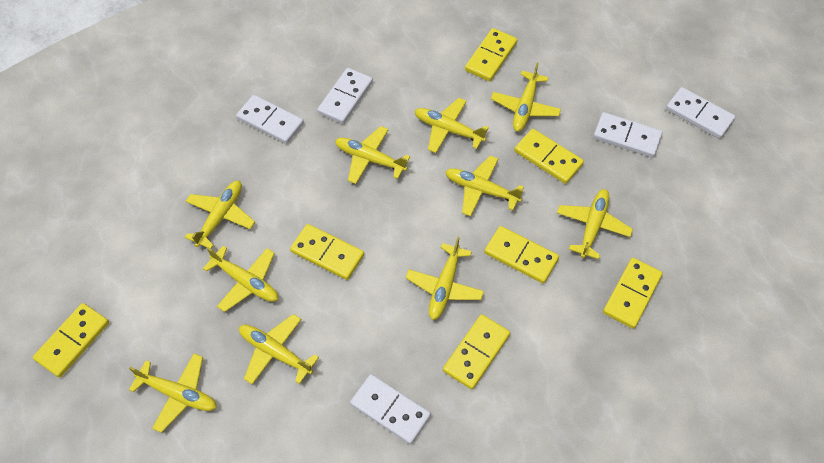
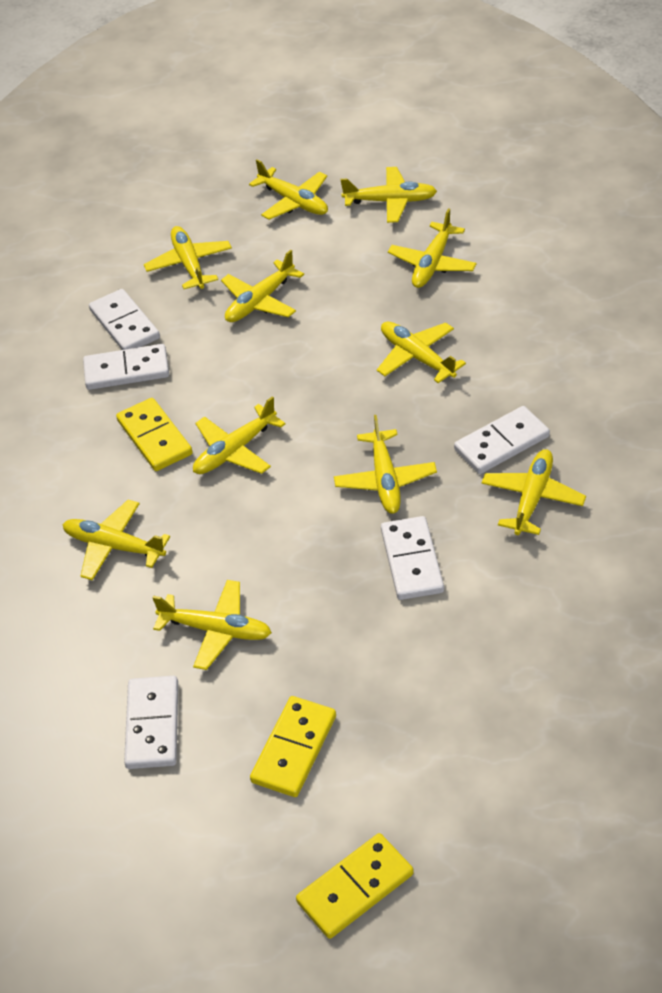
yellow domino: [33,303,109,378] [290,224,364,280] [443,314,510,390] [465,28,517,81] [484,226,559,283] [514,129,584,184] [603,258,663,329] = 7 -> [116,398,193,471] [250,696,336,797] [296,833,414,939] = 3
yellow plane: [129,354,217,433] [185,181,255,249] [203,246,278,312] [239,314,319,384] [335,126,410,184] [406,237,484,320] [415,98,489,153] [445,156,524,216] [491,62,561,132] [557,189,633,259] = 10 -> [62,500,170,580] [144,226,232,289] [152,580,272,670] [193,396,286,474] [221,250,304,322] [249,159,328,220] [334,415,437,514] [341,167,437,223] [377,322,466,383] [388,208,477,288] [481,449,586,535] = 11

